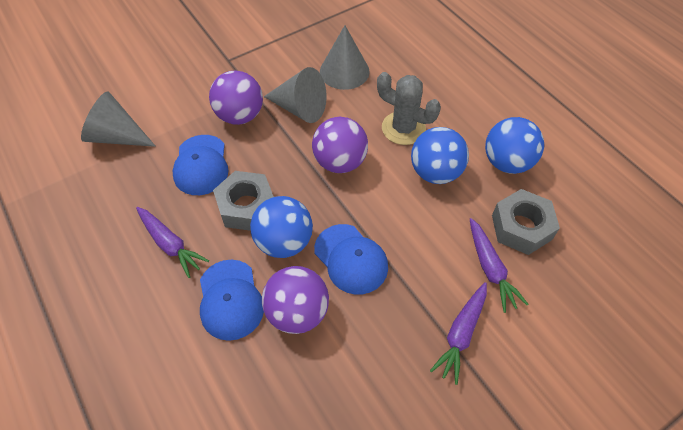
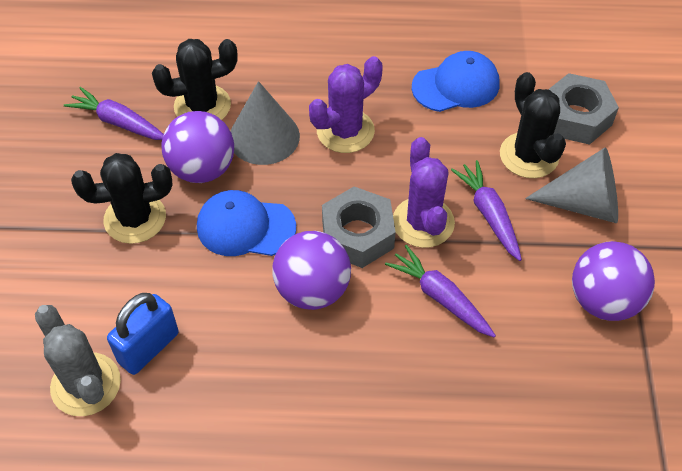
black cactus: none = 0 -> [71,153,173,244] [152,39,238,120] [500,72,566,178] = 3
blue ball: [250,196,313,258] [411,127,469,184] [485,117,544,174] = 3 -> none = 0
blue cap: [173,135,228,195] [200,260,264,341] [314,224,388,295] = 3 -> [197,190,296,256] [412,51,499,112] = 2
blue padlock: none = 0 -> [107,293,179,375] = 1
grey cone: [81,91,156,147] [264,67,327,123] [320,25,369,90] = 3 -> [231,81,300,165] [525,147,618,223] = 2
purple cactus: none = 0 -> [309,56,383,153] [393,137,455,248] = 2

